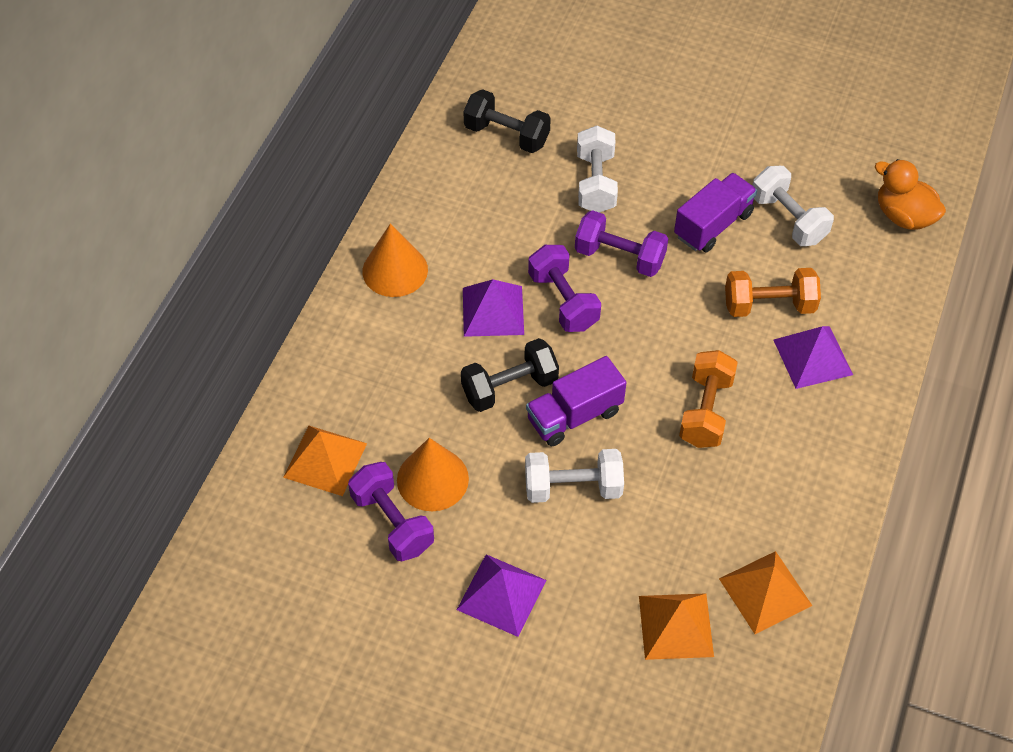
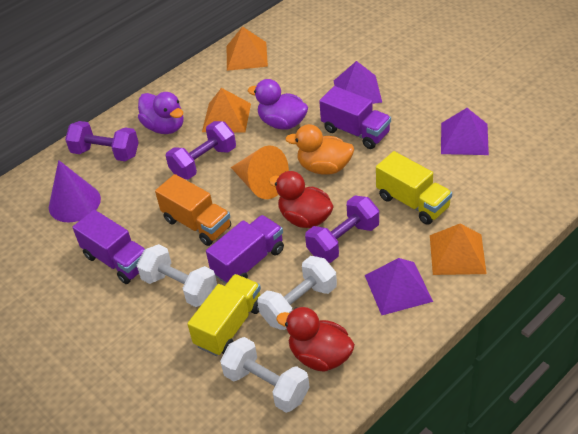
black dumbbell: [461,338,559,412] [463,89,551,153] = 2 -> none = 0
orange cone: [362,223,428,297] [397,438,469,511] = 2 -> [231,145,289,199] = 1
orange dumbbell: [679,350,738,448] [725,268,821,317] = 2 -> none = 0
orange truck: none = 0 -> [155,174,231,246] = 1
purple cone: none = 0 -> [49,160,101,222] = 1
purple duck: none = 0 -> [138,92,184,134] [248,79,308,130] = 2
purple truck: [526,356,627,447] [674,173,757,252] = 2 -> [72,210,145,284] [206,215,284,284] [319,86,391,149] = 3
red duck: none = 0 -> [269,171,334,228] [276,307,355,372] = 2
yellow truck: none = 0 -> [187,274,261,356] [376,151,452,225] = 2

